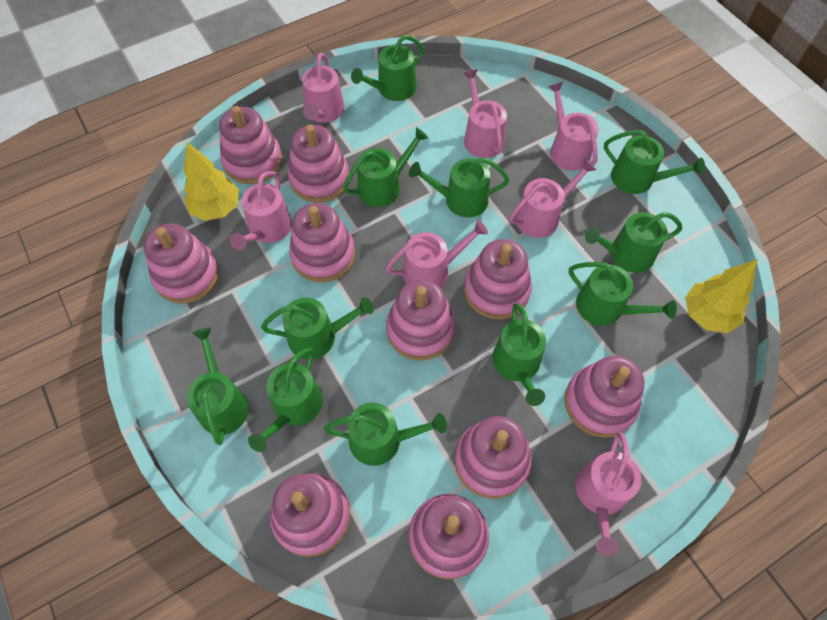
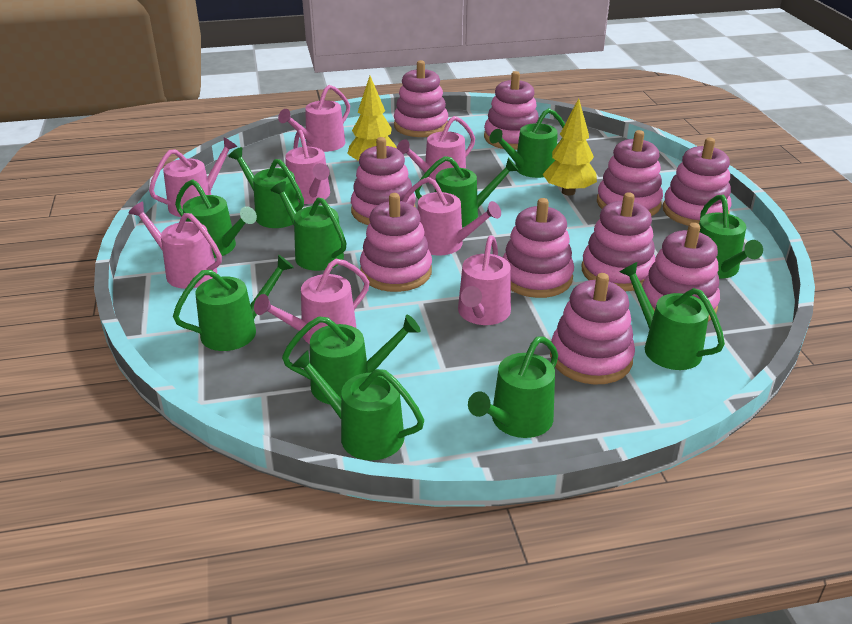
pink watering can: [230,171,292,250] [302,53,344,123] [386,220,488,288] [463,69,507,158] [509,159,596,238] [548,82,598,171] [576,432,641,555] = 7 -> [129,202,222,289] [149,137,238,217] [254,259,369,344] [278,85,350,152] [285,130,330,204] [397,116,475,184] [402,177,501,255] [458,236,511,325] = 8

